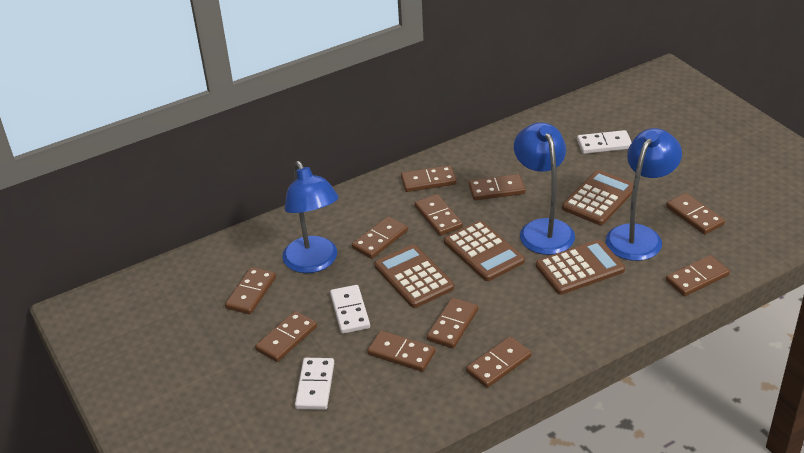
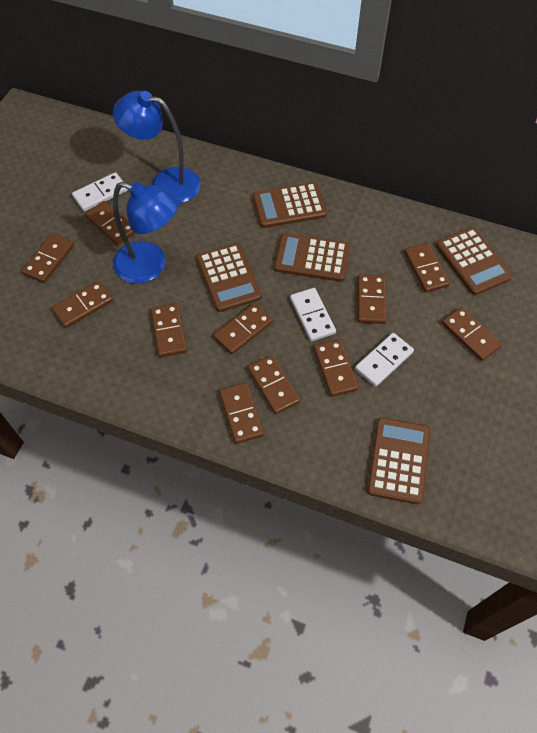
blue lamp: [282,161,339,273] [514,122,575,255] [606,128,682,261] = 3 -> [113,91,201,204] [113,182,178,284] = 2
brown calculator: [374,244,454,308] [444,221,525,281] [536,239,625,295] [562,170,634,225] = 4 -> [196,243,261,312] [253,182,327,228] [274,233,350,282] [367,418,430,505] [436,227,512,295] = 5

